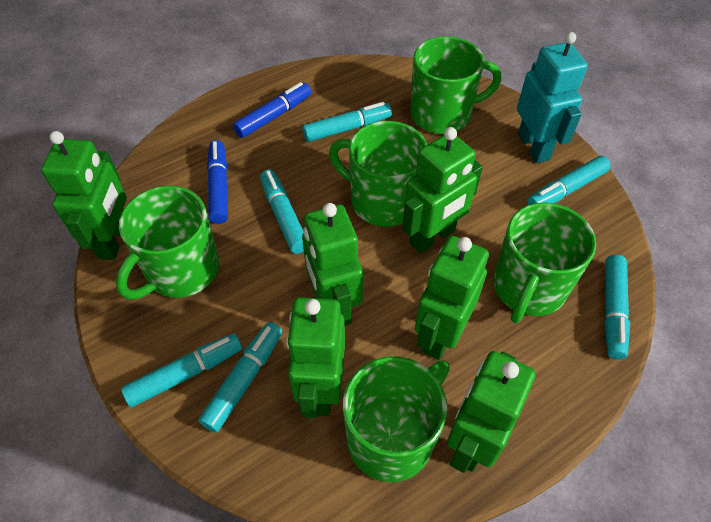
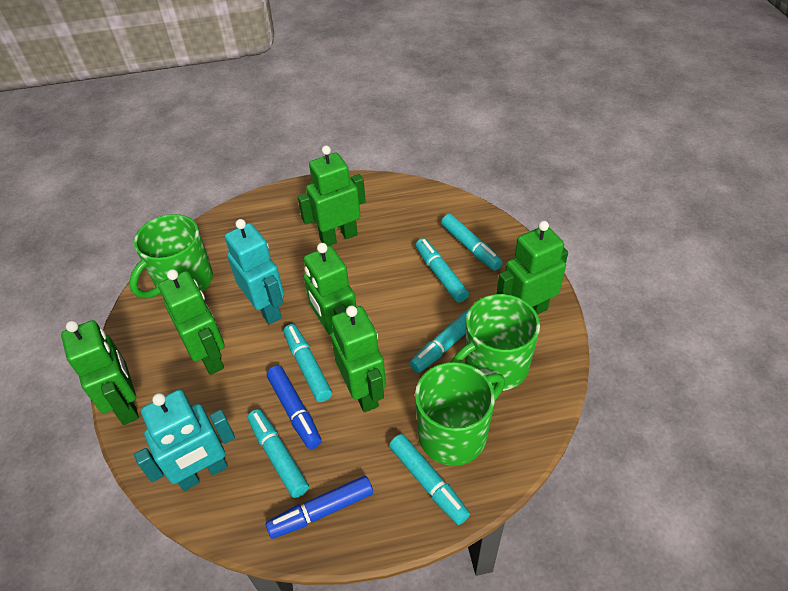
green mug: [116,186,219,299] [329,121,427,227] [343,356,450,482] [410,36,501,134] [493,202,596,323] = 5 -> [129,214,213,299] [415,362,505,466] [451,294,540,391] = 3
turquoise robot: [517,32,588,163] = 1 -> [134,390,235,491] [225,219,284,325] = 2

